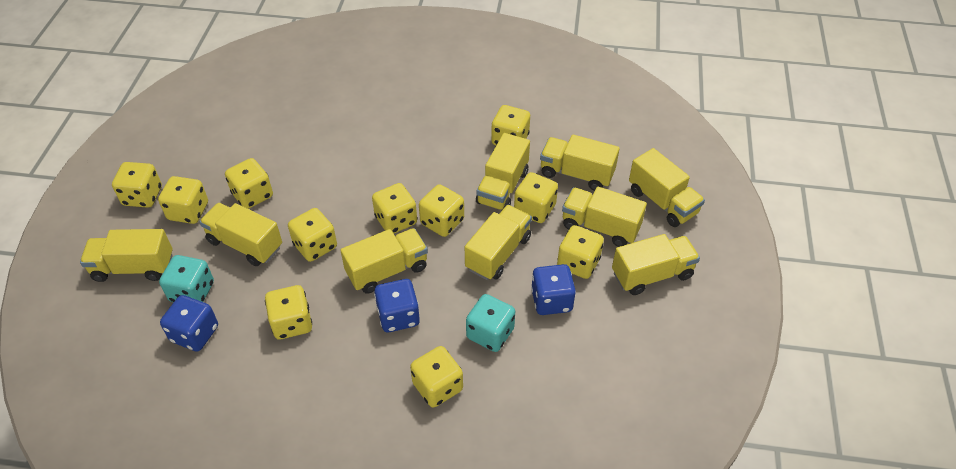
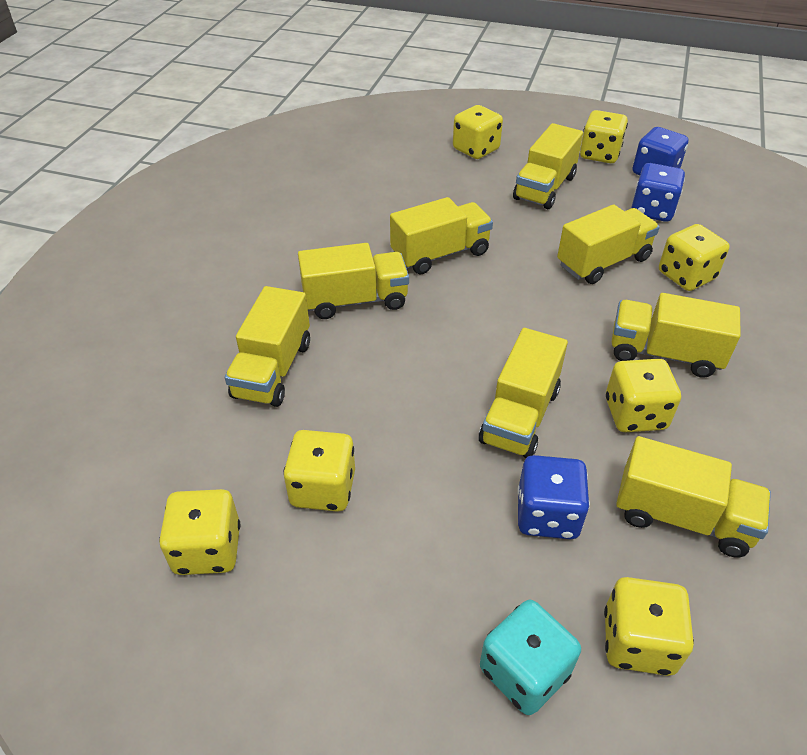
turquoise dice: [159,255,214,302] [466,294,515,352] = 2 -> [480,600,581,715] = 1
yellow dice: [112,162,162,208] [158,176,208,224] [225,158,273,209] [265,285,312,339] [288,208,337,262] [372,183,417,234] [410,346,463,408] [419,184,464,237] [491,105,530,145] [514,172,558,223] [557,225,604,279] = 11 -> [159,489,240,575] [283,430,355,512] [453,105,503,159] [580,110,628,163] [604,577,694,676] [606,359,681,432] [659,224,729,291] = 7
yellow truck: [80,229,173,282] [199,203,282,266] [340,228,428,294] [465,205,532,280] [476,133,530,210] [540,135,620,191] [562,187,647,247] [612,234,700,295] [629,148,705,227] = 9 -> [225,286,310,407] [298,243,409,319] [390,197,493,274] [479,328,568,458] [513,123,583,209] [557,204,660,284] [612,293,741,378] [616,436,771,557] = 8

